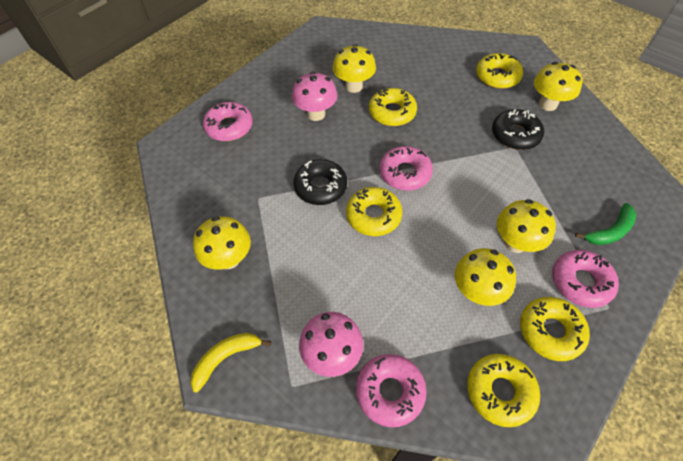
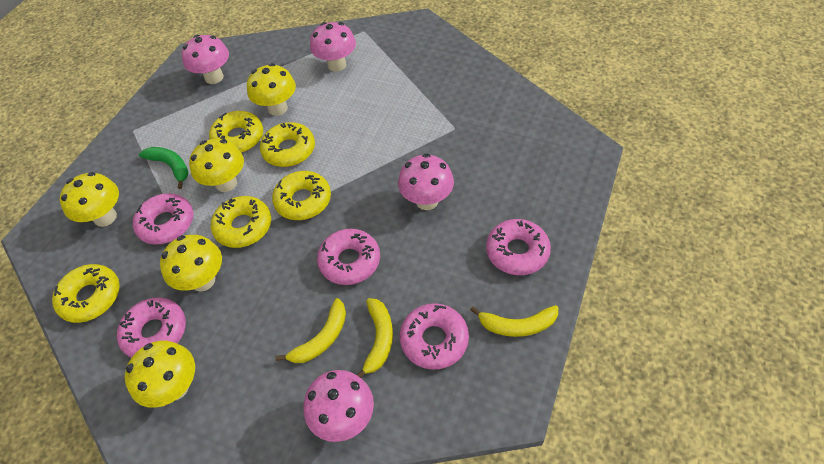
black donut: [293,159,347,205] [492,109,544,150] = 2 -> none = 0
pink donut: [203,102,253,141] [356,354,427,427] [379,146,433,190] [552,250,619,308] = 4 -> [117,298,186,358] [133,193,194,245] [317,229,380,285] [400,303,469,370] [486,219,551,275] = 5
pink mushroom: [292,71,337,121] [299,312,363,377] = 2 -> [182,35,229,84] [303,370,374,442] [310,22,356,72] [398,153,454,210] = 4
yellow banana: [191,333,272,393] = 1 -> [275,298,346,363] [357,298,393,378] [470,305,558,337] = 3

